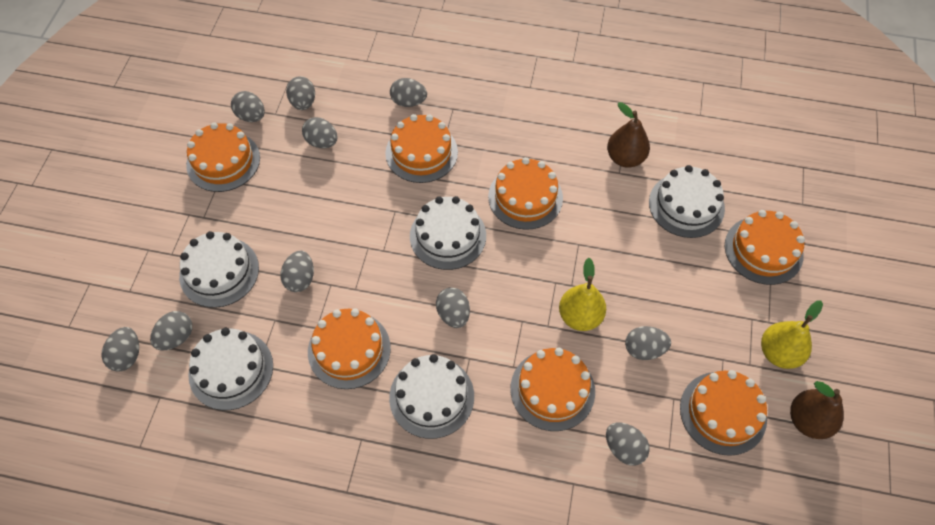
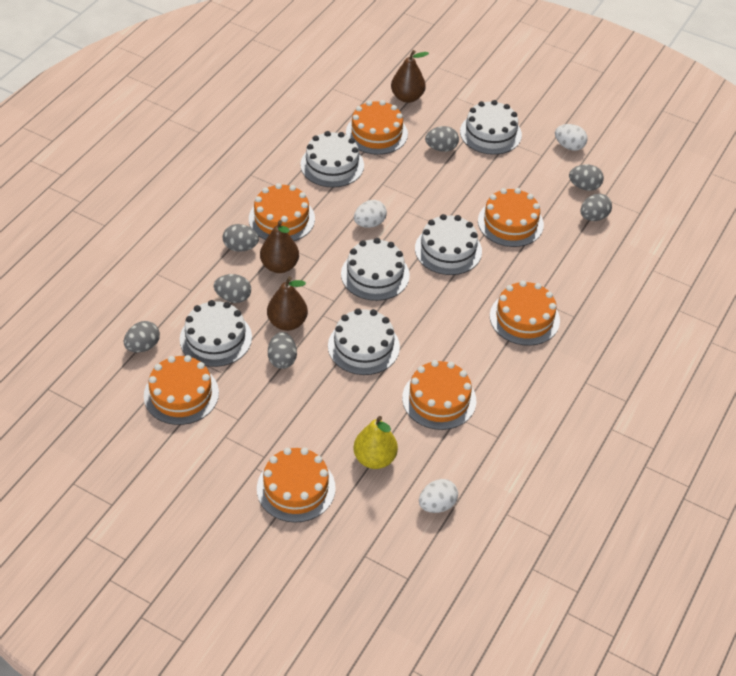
brown pear: [607,102,650,168] [790,381,844,439] = 2 -> [260,220,299,273] [267,276,308,331] [391,50,429,103] = 3
grey egg: [101,327,139,372] [150,311,192,350] [231,91,265,122] [280,251,314,292] [286,76,315,110] [302,117,338,148] [390,78,427,107] [436,287,470,328] [606,423,650,465] [625,326,671,360] = 10 -> [124,321,160,352] [214,274,251,303] [223,224,259,252] [268,332,297,369] [425,126,459,152] [569,164,604,191] [581,194,612,221] = 7
white cake: [179,231,259,308] [188,328,273,410] [389,354,474,439] [410,196,486,270] [649,165,725,238] = 5 -> [180,300,252,367] [300,131,364,188] [328,308,400,375] [341,238,410,301] [415,214,482,275] [460,100,522,155] = 6
white egg: none = 0 -> [354,200,387,228] [419,479,458,513] [555,124,588,151] = 3
yellow pear: [559,258,606,331] [761,300,823,369] = 2 -> [353,416,398,469] = 1

